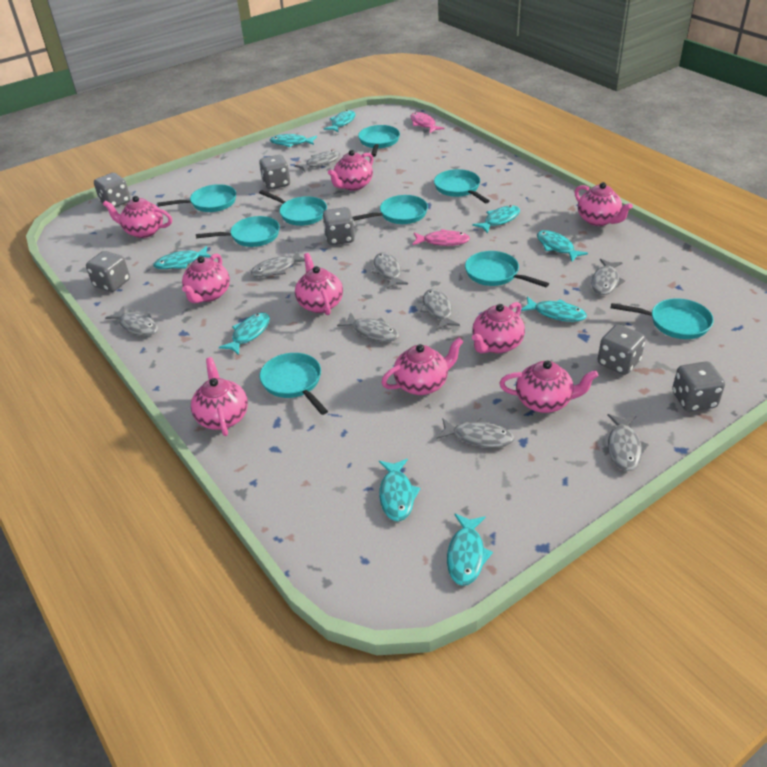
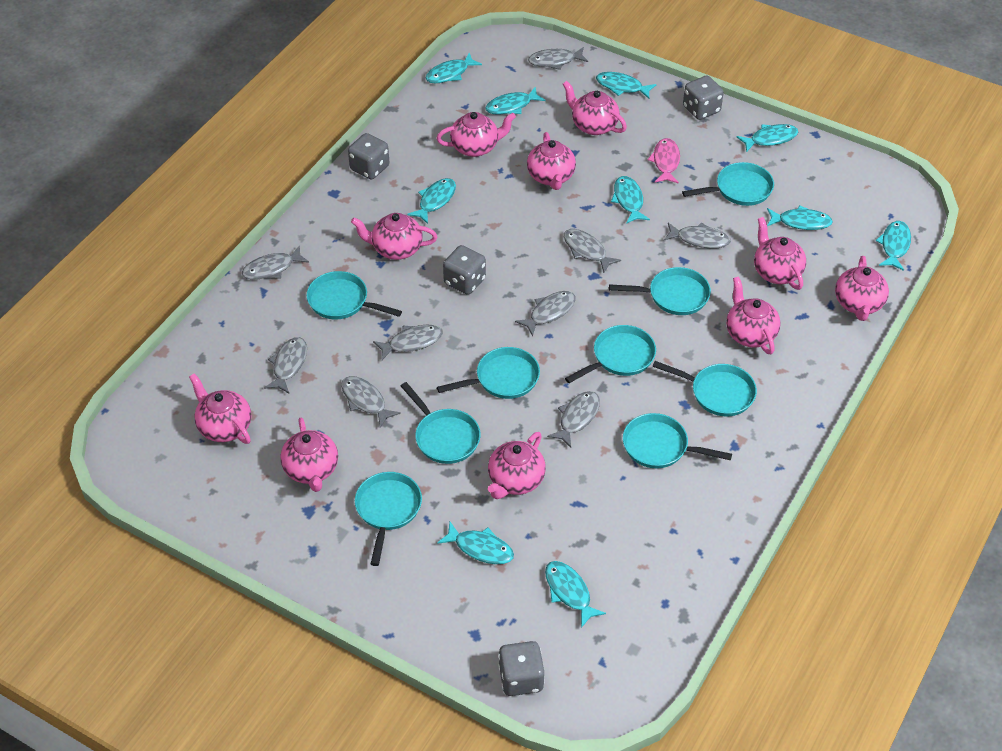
grey dice: [86,251,130,292] [94,173,130,207] [259,155,290,189] [322,207,355,245] [598,324,646,375] [672,361,725,412] = 6 -> [348,133,389,179] [443,245,486,295] [498,641,544,696] [683,76,724,120] = 4
pink fish: [411,112,444,133] [412,229,470,246] = 2 -> [648,138,680,184] = 1
pink teapot: [103,196,172,238] [182,253,230,303] [191,357,248,436] [295,253,343,315] [328,150,373,191] [381,338,463,395] [472,302,525,353] [499,361,599,413] [575,182,633,226] = 9 -> [189,373,251,444] [280,418,338,492] [351,213,437,260] [436,112,516,157] [488,432,546,499] [527,132,576,190] [563,81,627,135] [726,276,781,354] [754,217,806,290] [835,256,889,321] = 10
turquoise fish: [153,246,211,269] [219,313,270,355] [270,134,317,147] [324,110,355,132] [379,459,421,521] [447,513,493,586] [472,205,520,233] [521,297,587,322] [537,230,588,261] = 9 -> [407,178,456,224] [426,53,482,84] [437,522,514,564] [485,87,546,114] [545,561,606,628] [596,72,657,99] [611,176,650,224] [737,124,798,152] [767,205,833,230] [876,221,911,271] = 10

